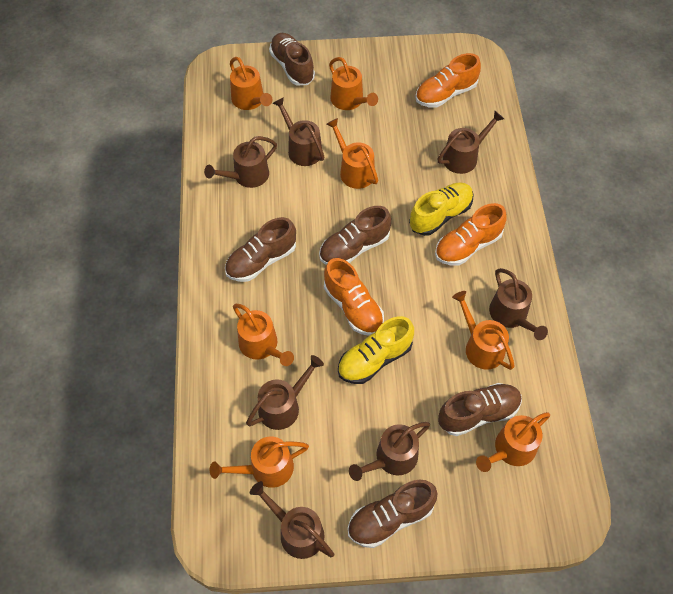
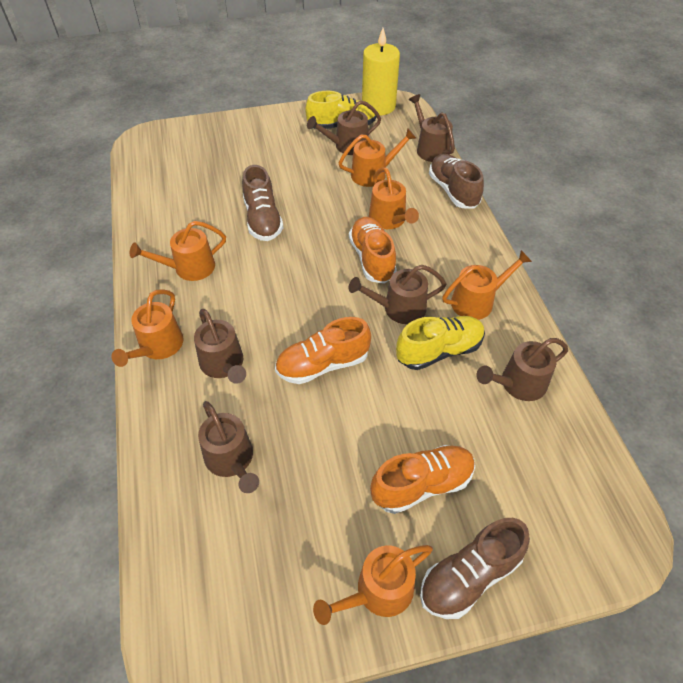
brown shoe: [225,217,296,282] [269,33,315,85] [319,206,391,265] [348,479,438,548] [438,383,522,436] = 5 -> [242,165,283,241] [420,518,530,619] [429,154,484,209] = 3
brown watering can: [204,136,277,188] [246,355,324,430] [250,481,334,559] [273,97,324,166] [349,422,430,481] [438,111,504,174] [489,268,548,340] = 7 -> [194,309,246,384] [198,401,259,493] [307,100,381,155] [349,265,446,324] [409,94,455,162] [477,338,568,401] = 6
orange watering can: [210,437,309,488] [230,57,272,110] [233,304,294,366] [327,118,378,189] [329,57,378,110] [452,291,515,370] [476,412,550,472] = 7 -> [112,289,183,367] [130,221,226,281] [313,545,433,625] [339,128,416,187] [369,167,419,229] [442,250,532,320] = 6
yellow candle: none = 0 -> [362,28,400,115] = 1

